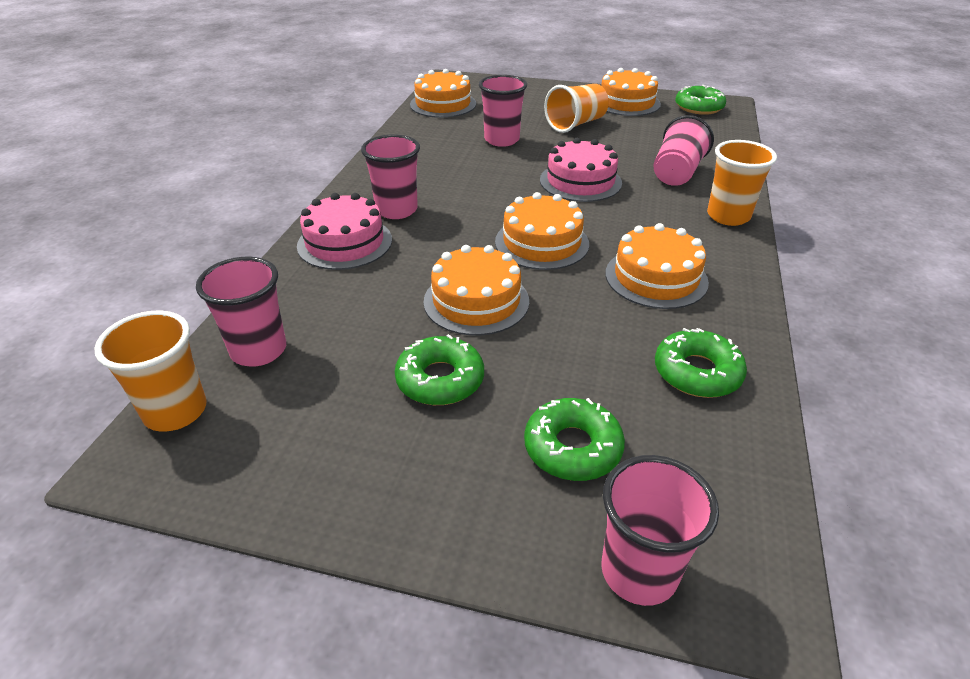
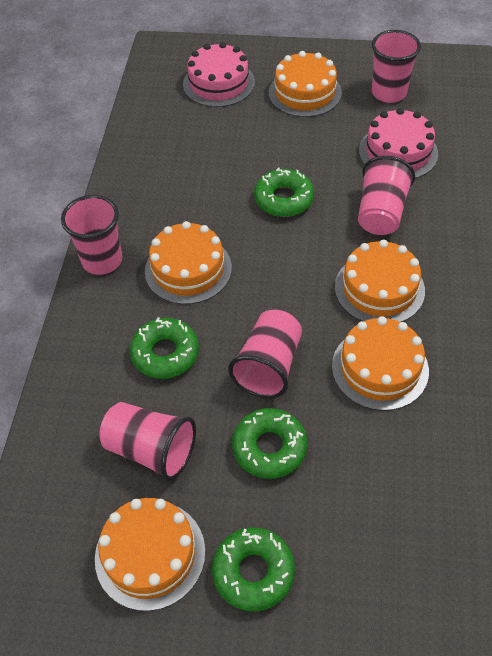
orange cup: [94,311,207,432] [544,84,609,133] [707,140,777,226] = 3 -> none = 0

